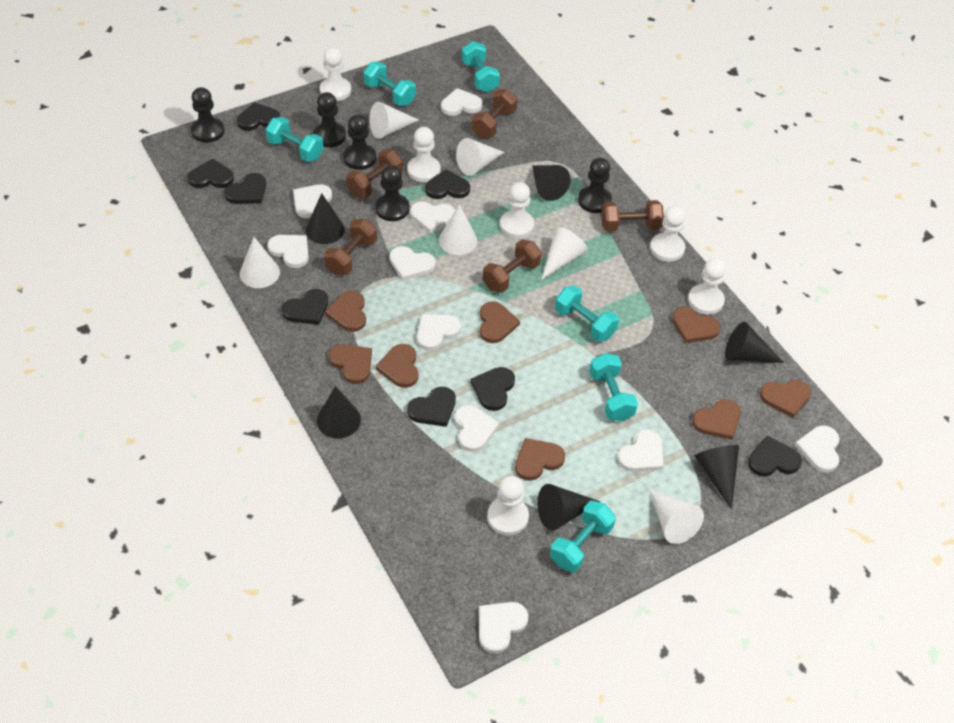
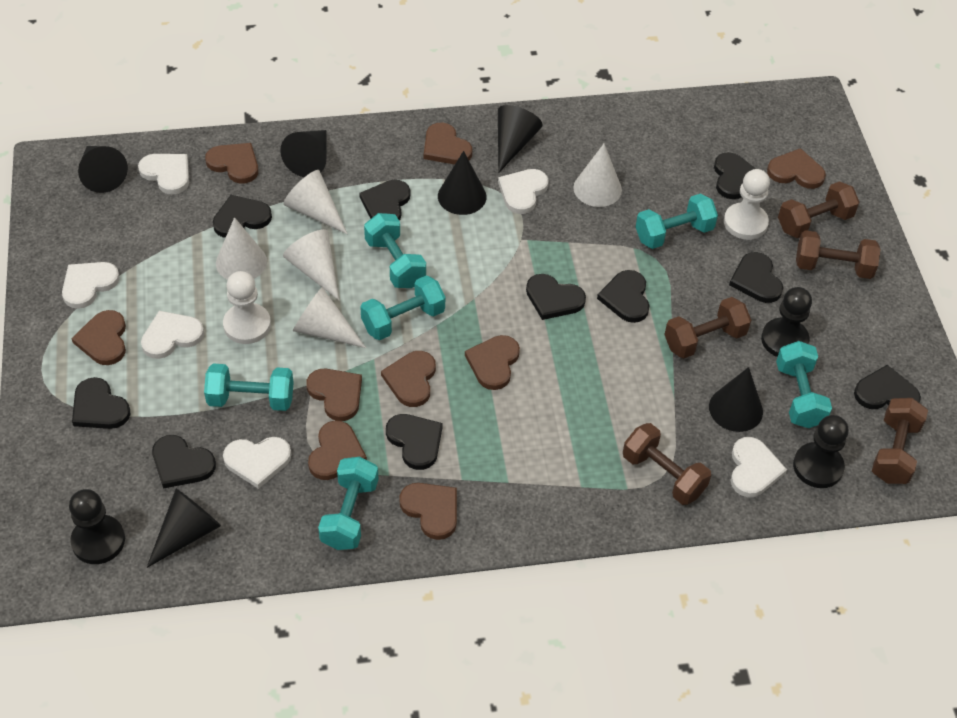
black heart: [188,159,234,188] [224,173,266,204] [237,102,280,131] [282,289,328,325] [407,387,456,427] [425,169,470,199] [471,367,515,411] [748,436,802,477] = 8 -> [72,377,130,429] [152,435,216,489] [213,195,272,238] [359,180,410,221] [386,414,443,470] [526,274,586,320] [597,270,650,323] [714,152,756,199] [729,252,783,303] [854,365,921,409] = 10
black pawn: [191,87,225,143] [313,92,346,147] [343,114,376,170] [375,165,409,221] [578,158,612,213] = 5 -> [69,489,125,564] [761,287,812,357] [793,415,849,488] = 3
brown heart: [325,290,366,332] [329,344,372,384] [376,344,419,388] [480,301,520,343] [515,438,565,481] [672,307,721,343] [692,399,741,440] [760,380,811,418] = 8 -> [71,310,126,365] [205,143,258,183] [306,369,362,421] [308,420,367,480] [381,351,436,407] [399,483,457,540] [424,123,472,165] [465,335,520,390] [767,148,826,189] = 9
white cone: [240,237,280,288] [369,102,419,139] [439,204,478,255] [456,138,505,176] [541,227,588,280] [650,491,704,544] = 6 -> [216,217,267,280] [283,170,347,234] [283,229,340,301] [293,287,366,348] [573,144,622,207] = 5
white heart: [267,235,309,268] [293,184,332,218] [390,246,436,280] [410,202,455,233] [417,314,461,351] [441,88,483,116] [455,405,499,452] [479,602,528,654] [618,429,664,472] [795,426,840,473] = 10 -> [62,262,120,309] [138,154,189,195] [141,311,204,359] [223,437,291,489] [498,169,549,214] [730,437,787,497] = 6
white pawn: [320,47,351,101] [407,127,441,182] [487,476,529,536] [500,182,534,238] [650,205,686,262] [688,258,726,315] = 6 -> [223,271,271,344] [724,169,770,240] = 2

